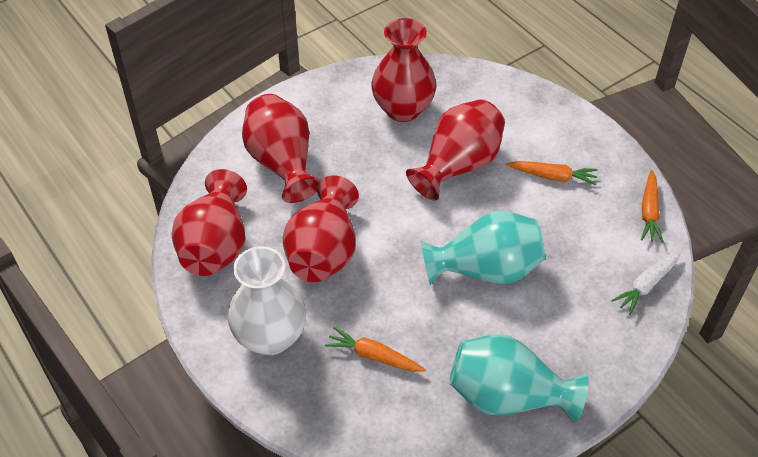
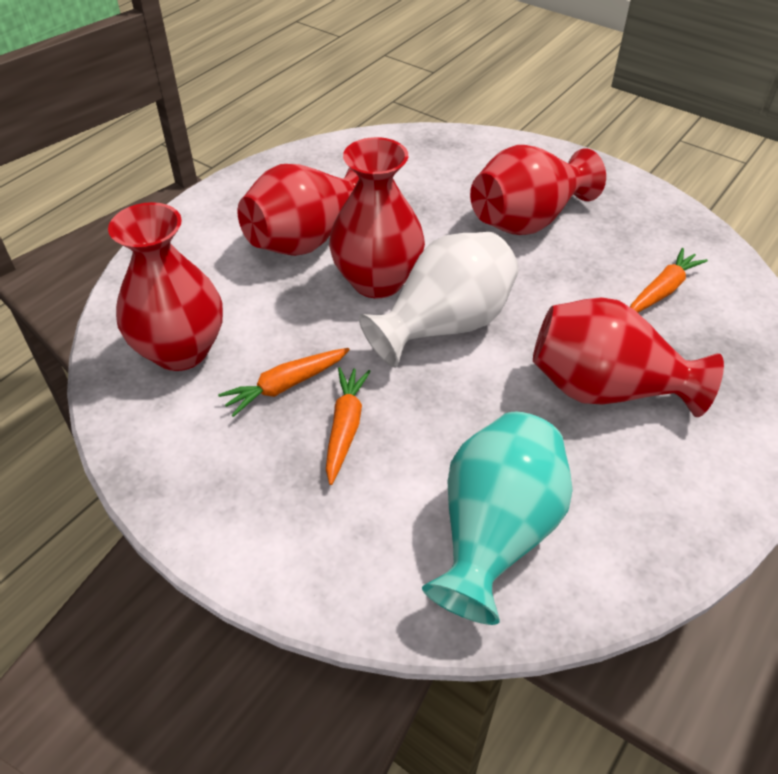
turquoise vase: [421,211,545,285] [450,334,589,423] = 2 -> [422,412,573,625] = 1
white carrot: [611,251,681,315] = 1 -> none = 0

